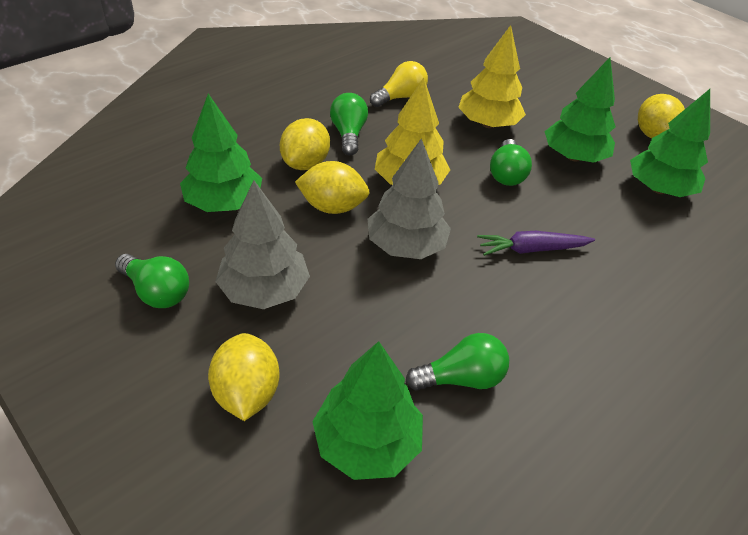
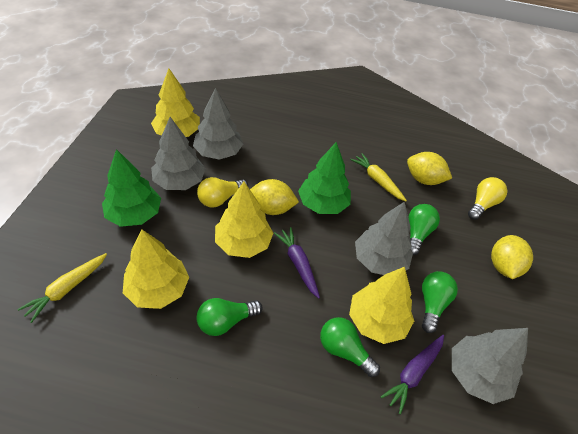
green tree: [180,94,262,212] [312,341,423,480] [544,57,616,163] [630,89,710,197] = 4 -> [102,149,161,227] [298,142,351,214] = 2
grey tree: [215,181,310,309] [368,138,451,259] = 2 -> [151,117,205,190] [193,88,243,160] [355,201,413,275] [452,328,528,404] = 4
purple carrot: [477,231,595,256] = 1 -> [274,227,320,299] [380,335,444,414] = 2
yellow carrot: none = 0 -> [17,253,107,323] [350,153,407,201] = 2
yellow lemon: [208,333,280,421] [280,118,330,170] [295,161,370,214] [638,94,685,139] = 4 -> [250,179,299,215] [407,152,452,185] [491,235,533,279] = 3
yellow light bulb: [370,61,428,107] = 1 -> [197,177,248,208] [468,177,507,220] = 2
yellow tree: [375,78,450,185] [458,25,526,128] = 2 -> [123,230,189,309] [151,69,200,137] [215,182,273,258] [349,267,414,344] = 4

